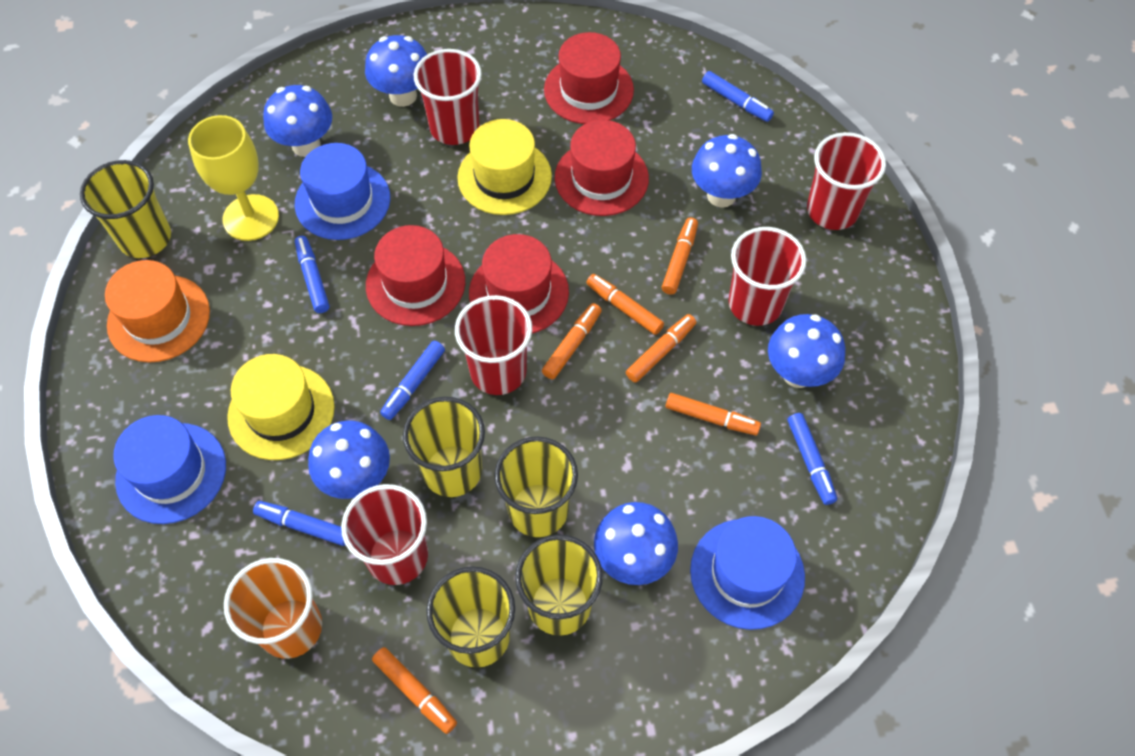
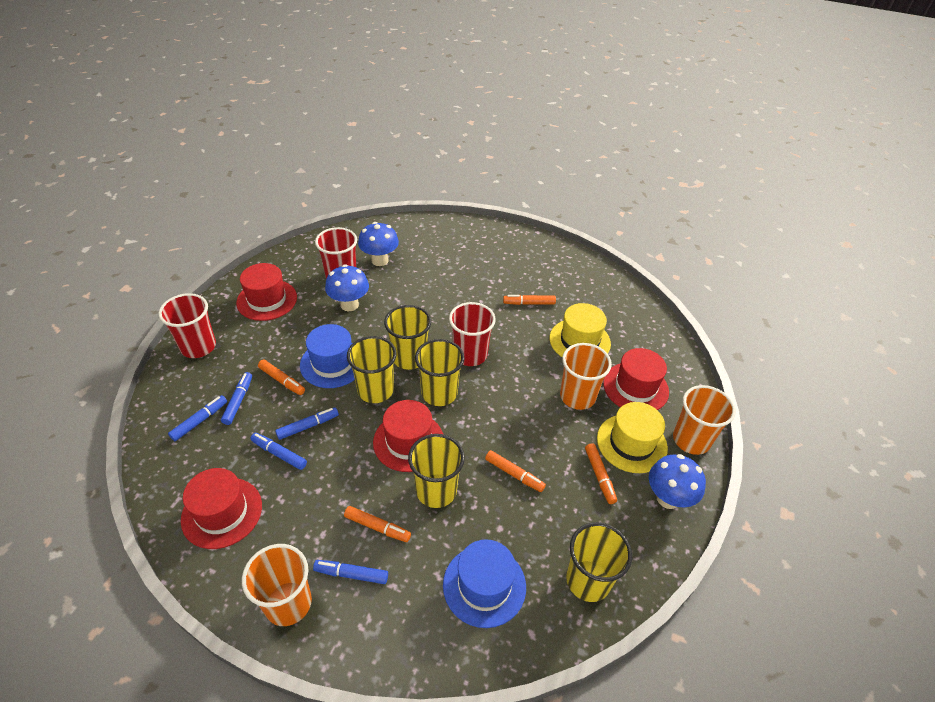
blue hat: [113,415,226,524] [295,143,390,240] [690,516,805,630] = 3 -> [300,324,355,388] [443,539,526,628] = 2
blue mushroom: [263,85,332,157] [308,420,390,499] [365,35,427,107] [594,502,678,585] [692,134,762,208] [768,314,845,388] = 6 -> [325,264,369,311] [358,222,399,266] [649,454,706,509] = 3
orange cup: [224,558,322,659] = 1 -> [242,544,312,626] [560,343,612,410] [673,385,736,455] = 3
orange hat: [105,260,210,363] = 1 -> none = 0
orange marker: [372,647,457,734] [542,303,602,380] [586,274,664,335] [626,314,696,382] [662,217,698,294] [666,393,761,435] = 6 -> [258,359,305,395] [344,506,411,542] [485,450,546,492] [503,295,556,305] [585,443,617,504] = 5
red cup: [341,484,428,585] [414,49,482,145] [455,295,532,395] [728,227,806,326] [807,132,886,230] = 5 -> [159,293,216,358] [315,227,357,279] [449,302,496,366] = 3
yellow goblet: [188,115,279,241] = 1 -> none = 0

